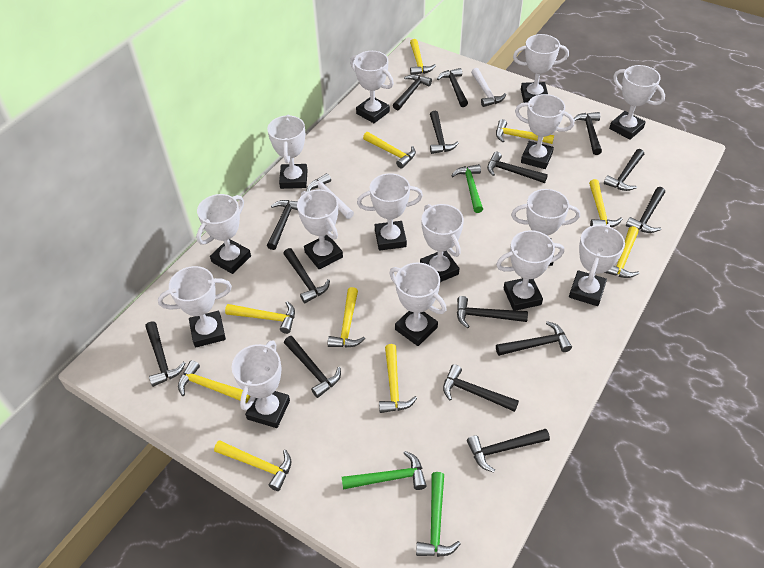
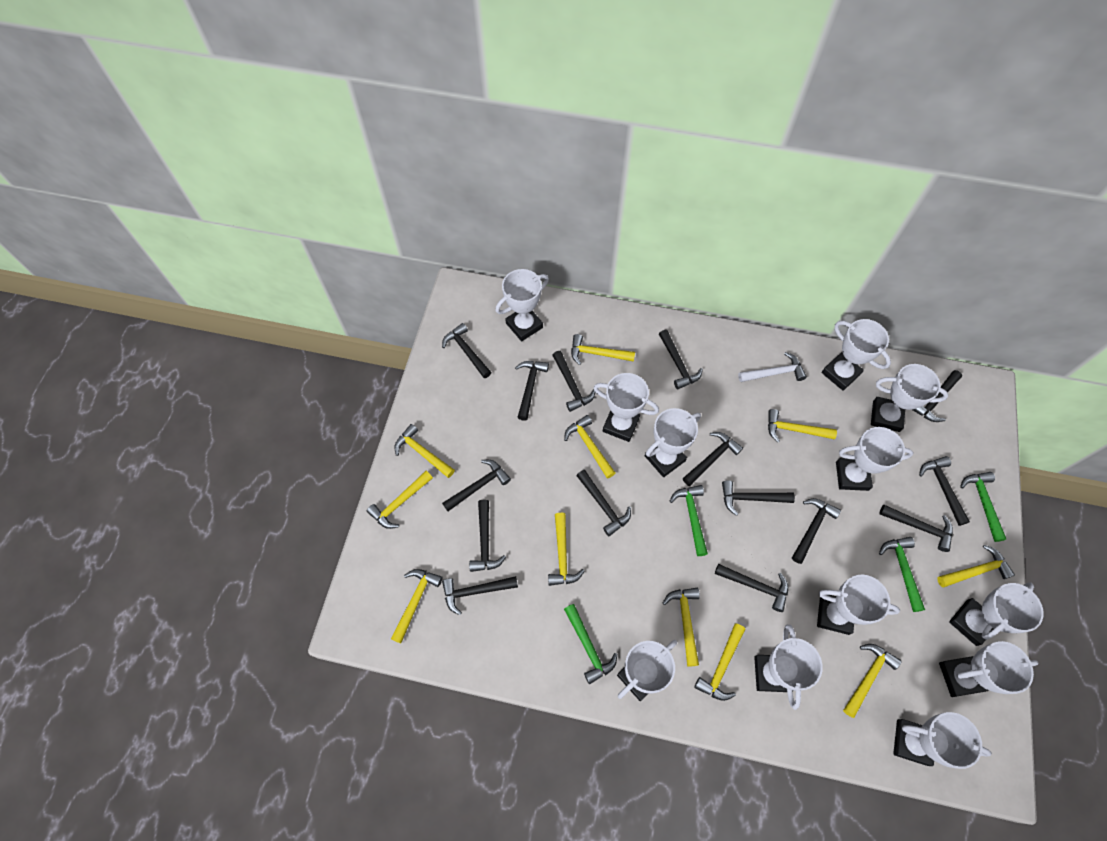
green hammer: [342,451,427,490] [416,472,461,557] [451,164,483,213] = 3 -> [564,604,617,684] [670,485,708,556] [879,537,925,612] [960,472,1006,542] = 4
white hammer: [306,173,354,219] [471,68,506,107] = 2 -> [738,352,807,382] = 1
white trophy: [158,266,232,348] [196,194,251,274] [232,340,290,428] [267,115,308,189] [297,189,343,270] [350,51,394,123] [357,173,423,251] [389,262,447,346] [420,204,464,282] [496,230,564,310] [511,189,580,266] [513,34,569,103] [515,94,574,169] [569,224,625,306] [609,65,665,140] = 15 -> [496,269,549,341] [594,373,659,442] [617,640,677,701] [645,408,701,477] [754,625,823,710] [817,575,900,635] [821,319,891,391] [836,427,914,491] [871,364,949,432] [893,712,992,769] [939,641,1038,697] [949,582,1044,646] = 12
yellow hammer: [178,360,250,403] [214,440,291,491] [225,301,295,334] [328,287,365,348] [363,132,416,169] [379,344,417,413] [410,39,436,75] [496,119,554,144] [589,179,622,227] [604,226,640,278] = 10 -> [367,471,433,529] [391,569,443,643] [394,424,455,478] [548,513,585,586] [564,415,615,479] [571,334,635,365] [663,588,700,666] [694,623,745,701] [768,409,837,442] [843,644,902,718] [937,545,1015,587] = 11

